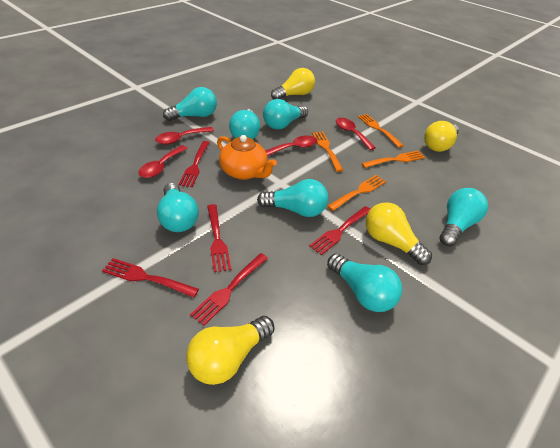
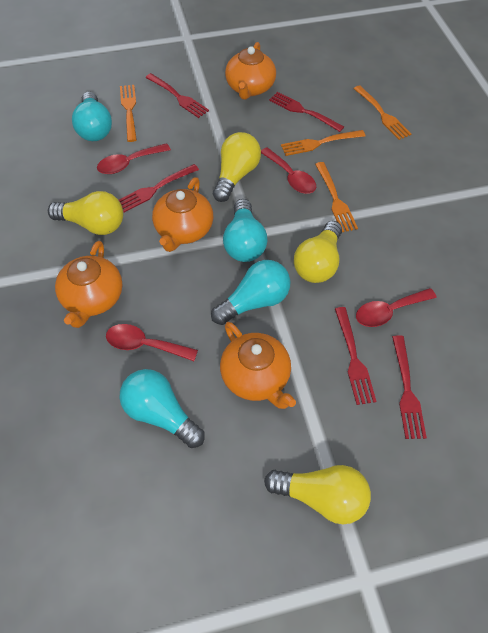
orange teapot: [217,135,277,180] = 1 -> [55,241,123,328] [152,177,213,252] [220,322,296,409] [225,42,276,100] = 4
turquoise light bulb: [157,183,199,232] [163,87,217,121] [229,109,260,139] [257,179,328,217] [263,99,308,129] [327,253,402,312] [440,188,488,246] = 7 -> [72,92,112,141] [119,369,205,448] [211,260,290,325] [223,199,267,262] = 4

